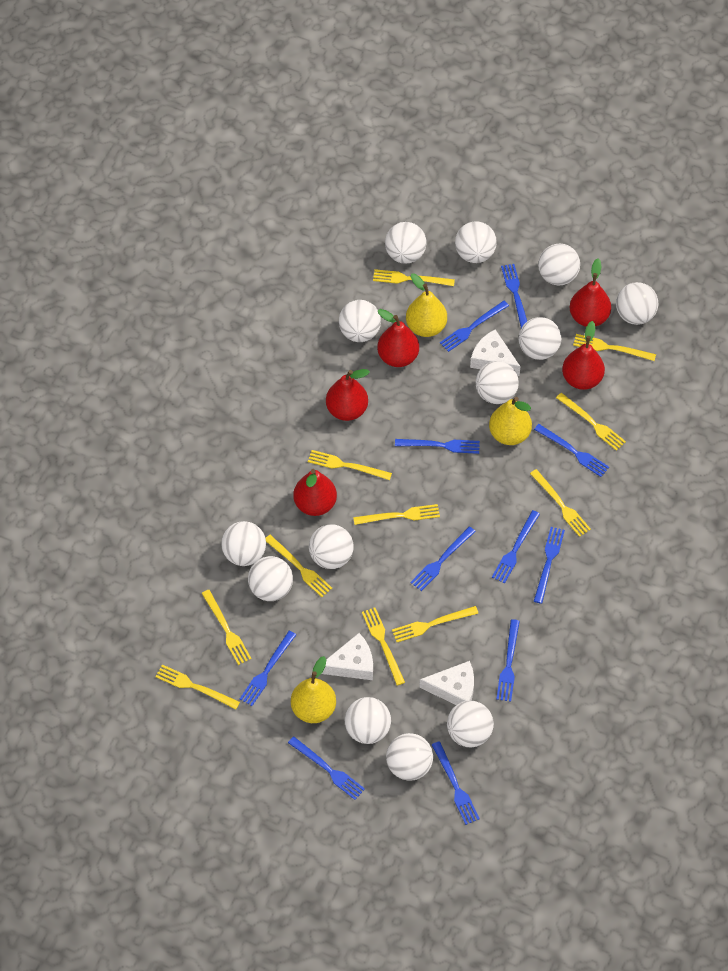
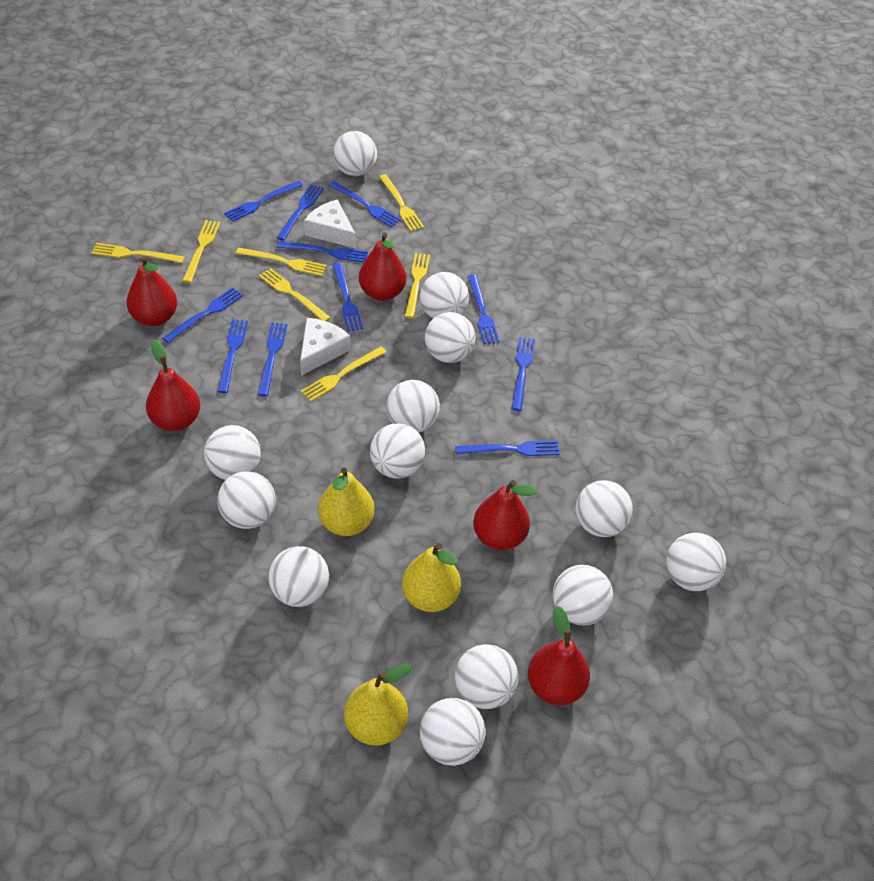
white cheese: [322,633,373,680] [419,661,474,705] [470,329,520,376] = 3 -> [300,318,350,376] [304,200,356,249] = 2
yellow fork: [155,665,240,709] [201,590,251,665] [266,535,332,597] [308,450,392,480] [353,504,440,525] [362,608,405,686] [373,269,455,286] [392,606,479,642] [530,469,591,537] [556,393,626,451] [573,334,656,361] = 11 -> [91,243,185,263] [182,220,220,283] [236,247,327,276] [259,268,331,321] [300,346,387,402] [379,174,424,231] [404,253,430,318] = 7

